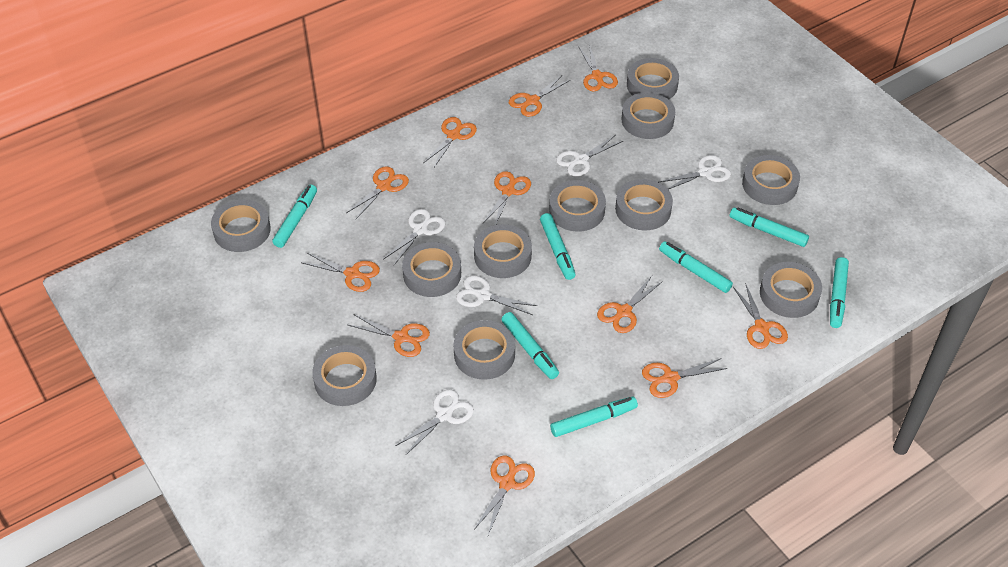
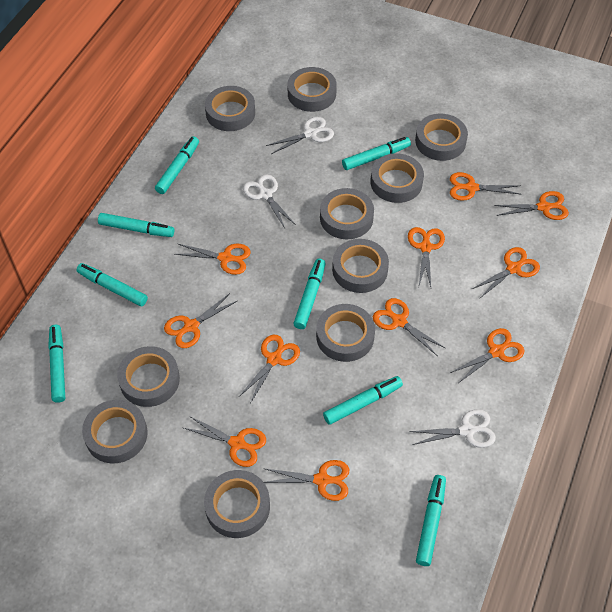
grey tape: [211,200,271,252] [312,345,377,406] [402,242,461,297] [453,320,515,380] [474,224,532,278] [549,180,606,232] [615,179,673,230] [622,92,675,139] [627,58,679,99] [742,155,800,205] [760,262,822,318] = 11 -> [82,400,148,463] [117,346,180,407] [204,470,270,538] [205,86,255,131] [287,67,337,112] [316,304,375,362] [320,188,374,239] [332,239,389,293] [370,153,424,203] [415,114,468,161] = 10
turquoise marker: [272,184,317,248] [501,312,559,379] [540,213,576,280] [550,396,638,437] [659,241,733,293] [729,207,809,247] [830,257,849,328] = 7 -> [48,325,65,403] [77,263,148,306] [98,213,175,237] [155,136,199,194] [293,259,326,329] [323,376,403,425] [342,137,411,170] [416,475,446,566] = 8
white scissors: [384,209,445,266] [396,389,474,455] [456,276,538,315] [556,135,623,177] [659,155,731,189] = 5 -> [243,174,296,228] [266,117,334,154] [409,409,496,448] = 3

